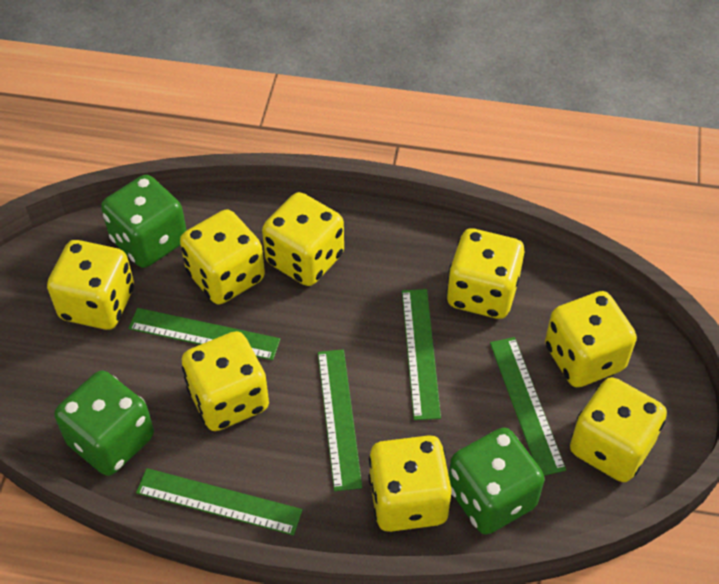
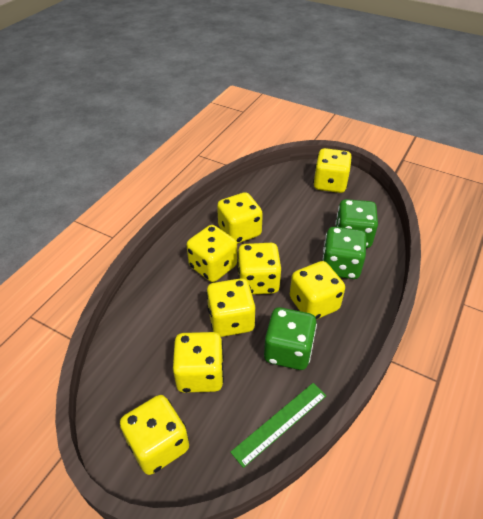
green ruler: [128,308,280,360] [136,468,303,536] [318,349,362,491] [402,289,441,420] [490,337,566,476] = 5 -> [230,383,326,468] = 1

